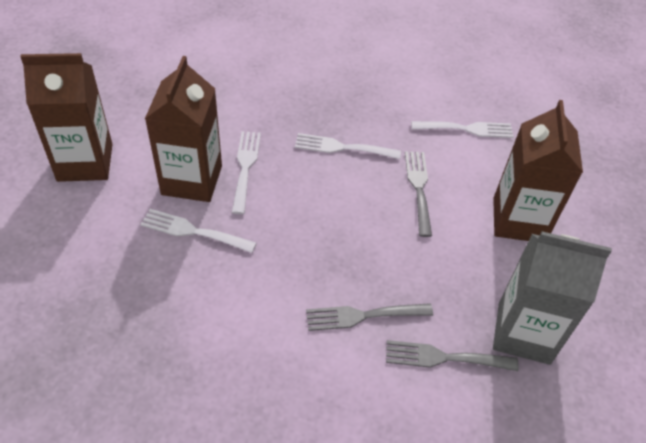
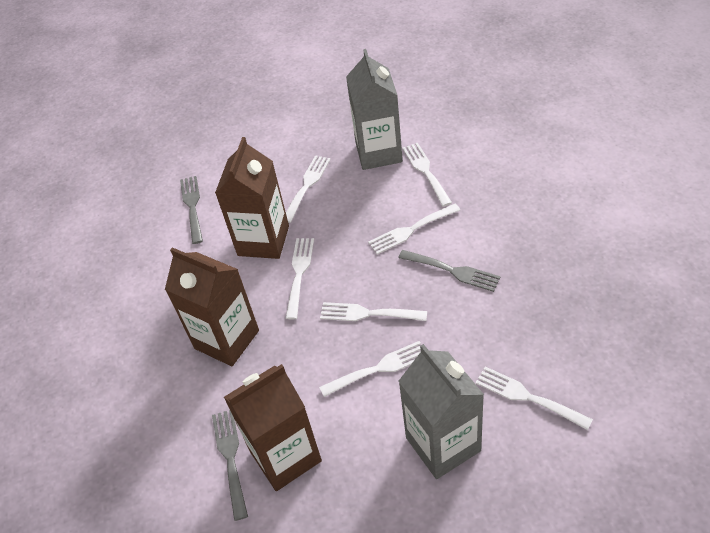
grey carton: [493,231,612,365] = 1 -> [346,49,403,170] [399,344,484,479] = 2
white fork: [141,209,257,253] [232,131,261,214] [295,133,401,159] [411,121,514,138] = 4 -> [286,155,331,223] [286,238,314,320] [319,341,421,397] [320,302,427,321] [368,204,460,254] [402,143,452,207] [475,367,593,430] = 7

